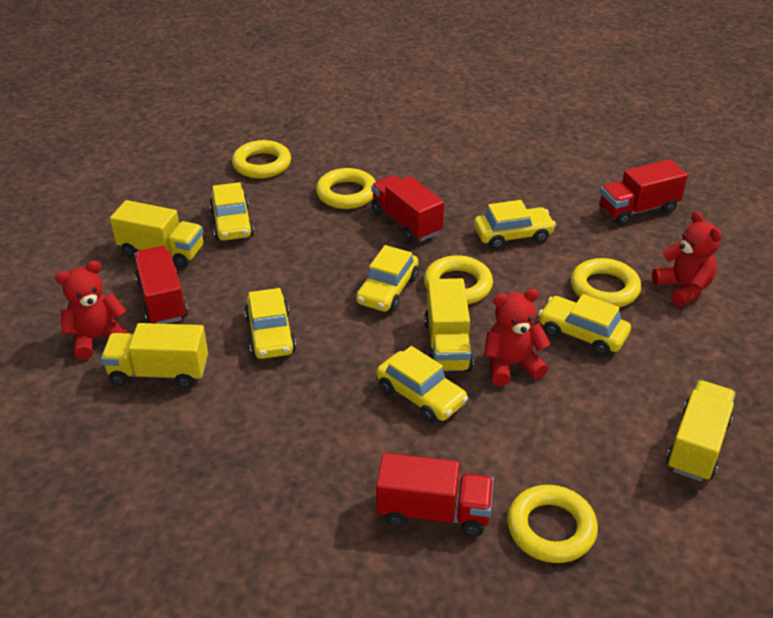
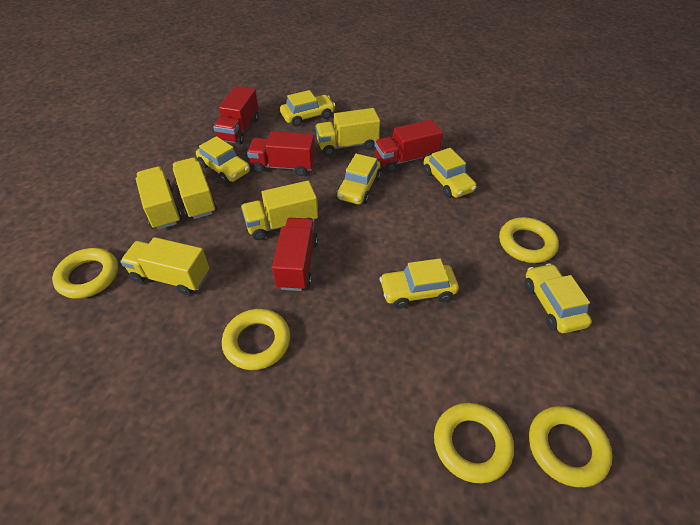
red teddy bear: [55,261,129,360] [484,289,550,386] [652,211,722,307] = 3 -> none = 0
yellow truck: [101,323,208,388] [110,200,203,268] [424,278,474,372] [666,380,736,482] = 4 -> [120,237,210,295] [136,166,182,230] [172,157,217,219] [241,181,318,240] [315,108,380,156] = 5

